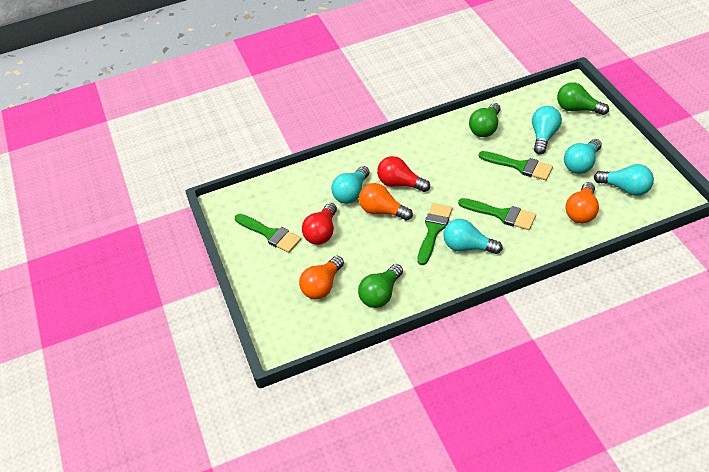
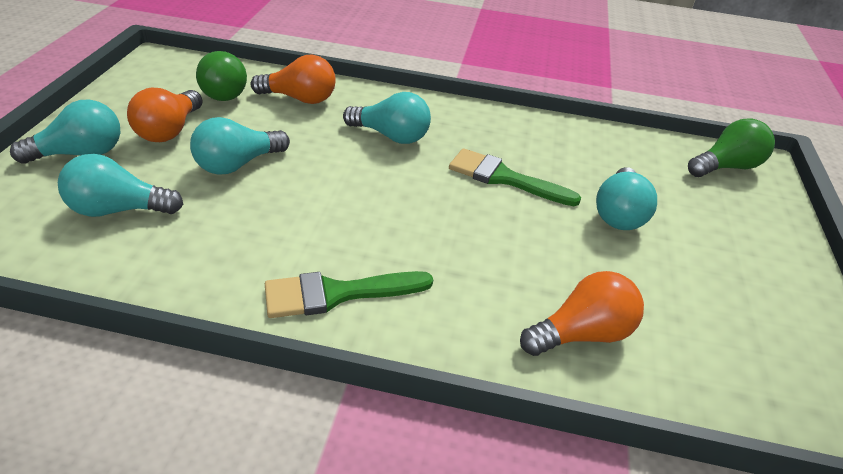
green brush: [235,214,301,253] [417,203,452,265] [458,198,536,230] [479,151,553,180] = 4 -> [265,271,433,318] [449,148,581,206] = 2
green light bulb: [358,264,403,308] [469,103,501,137] [557,82,609,115] = 3 -> [196,51,247,101] [688,119,775,177] = 2
red light bulb: [302,203,337,245] [377,156,430,192] = 2 -> none = 0

